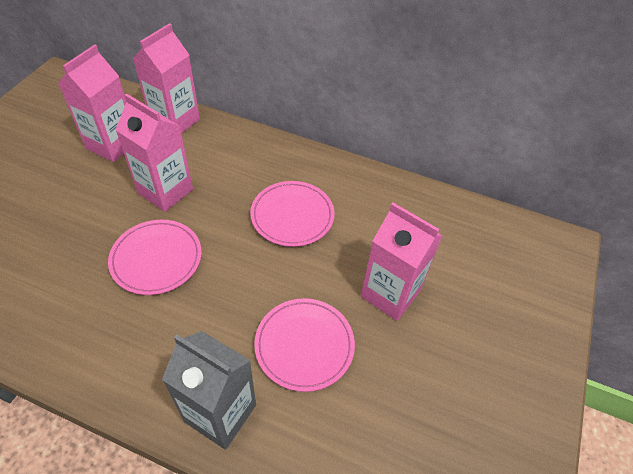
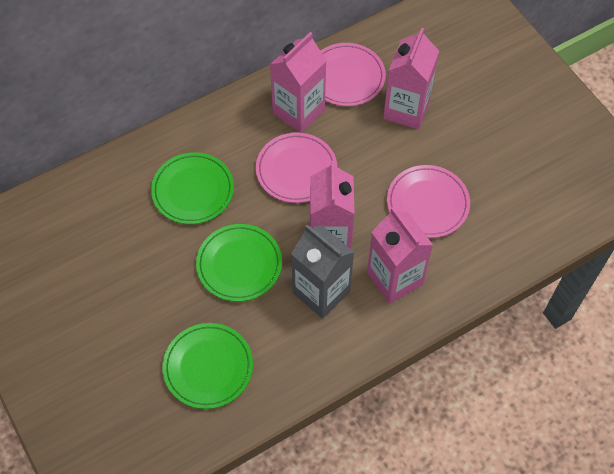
green plate: none = 0 -> [151,152,234,224] [163,323,253,409] [196,224,282,302] = 3

